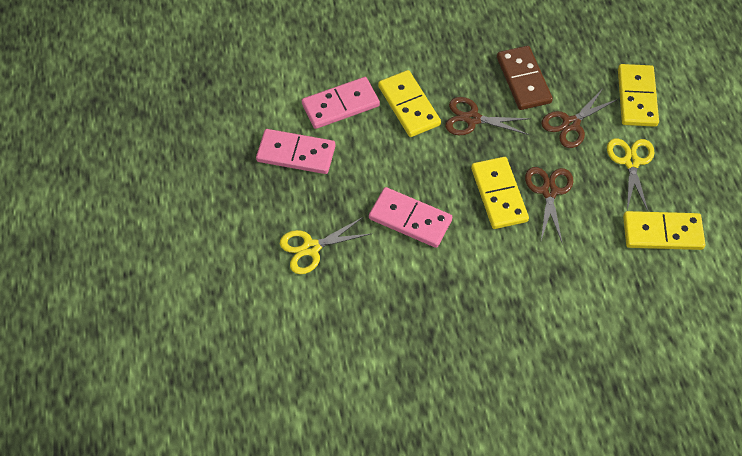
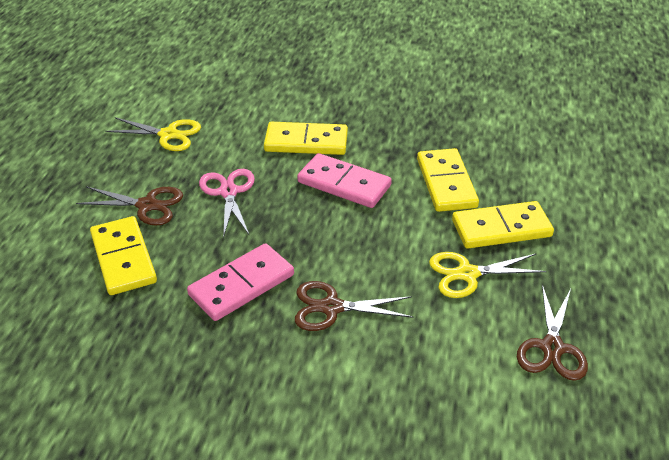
brown domino: [497,46,553,110] = 1 -> none = 0
pink domino: [256,129,335,174] [302,77,380,129] [369,187,452,248] = 3 -> [187,243,294,321] [297,153,392,208] = 2
pink scissors: none = 0 -> [199,169,255,238] = 1

